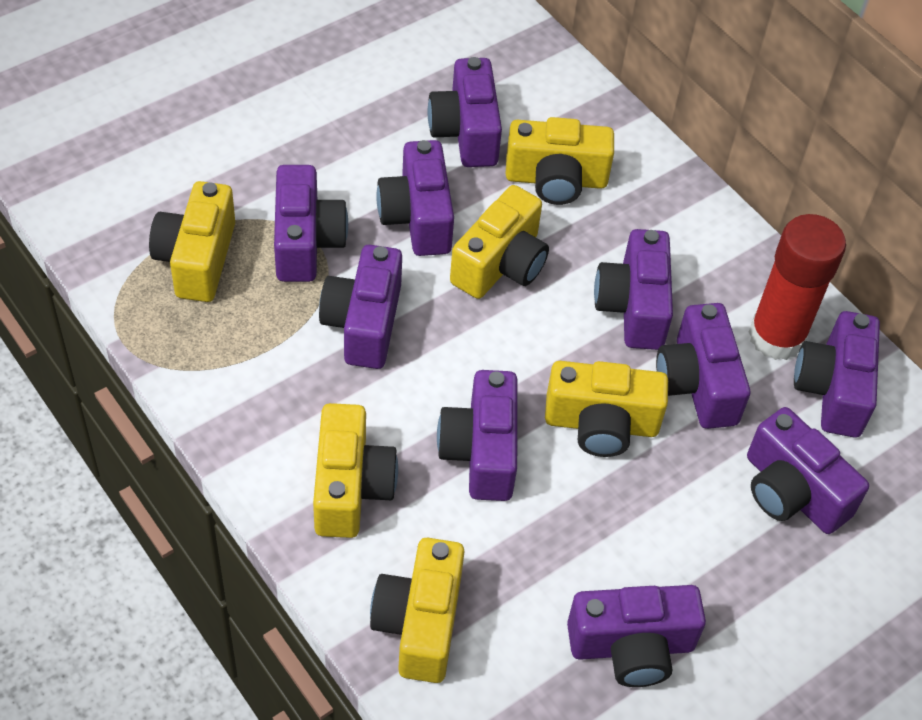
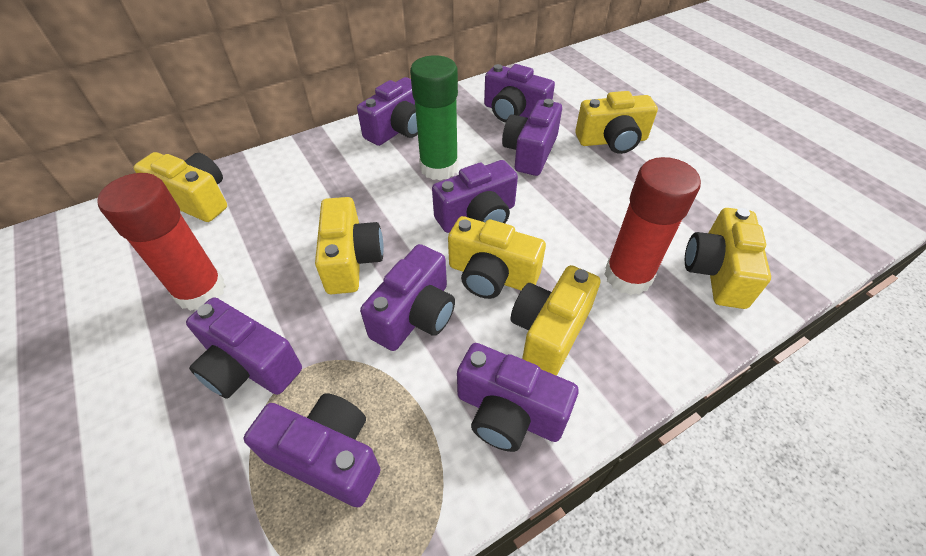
green glue stick: none = 0 -> [410,55,458,180] = 1
purple camera: [274,165,348,282] [319,245,402,369] [377,140,454,256] [428,57,502,167] [437,370,518,501] [567,585,706,687] [594,229,673,350] [656,303,750,429] [747,407,869,534] [794,311,880,438] = 10 -> [186,297,302,399] [244,393,381,507] [357,77,418,146] [360,244,455,351] [432,160,518,233] [457,343,579,452] [484,64,555,122] [502,99,562,176] = 8
red glue stick: [749,214,846,360] = 1 -> [98,173,226,311] [604,157,701,295] = 2

